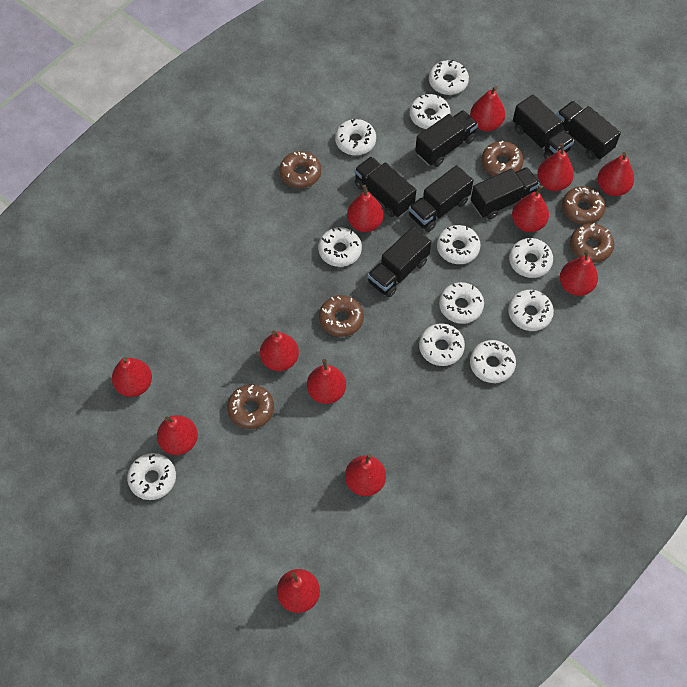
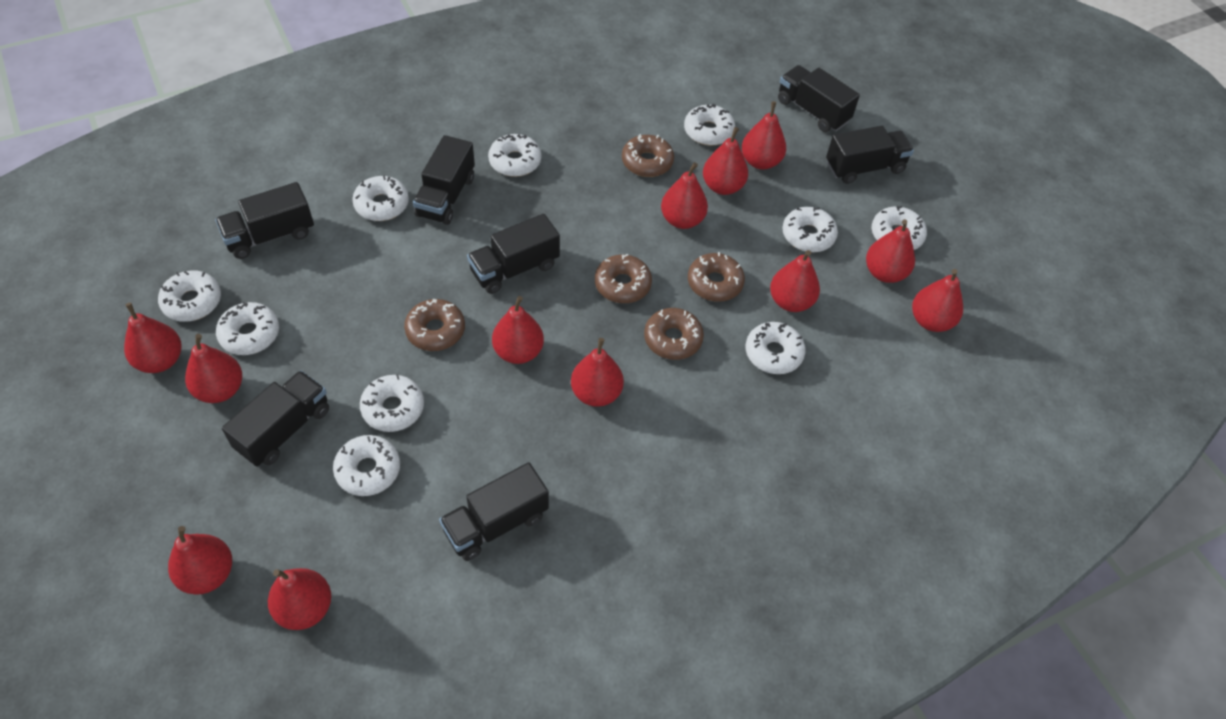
brown donut: [227,385,274,429] [279,151,321,188] [319,295,364,337] [482,141,524,176] [562,186,605,224] [570,223,614,263] = 6 -> [404,299,465,351] [595,254,652,303] [622,134,674,177] [644,308,704,360] [688,252,745,302] = 5
white donut: [127,453,176,500] [318,227,362,267] [335,119,376,155] [410,94,451,129] [419,324,465,366] [429,60,469,95] [437,225,481,264] [439,282,484,324] [470,340,516,383] [508,290,554,331] [509,238,553,278] = 11 -> [158,271,221,322] [216,302,279,355] [333,435,400,496] [352,175,409,221] [360,375,424,432] [488,134,541,177] [684,104,735,145] [746,322,806,374] [782,207,838,252] [872,205,927,250] = 10

